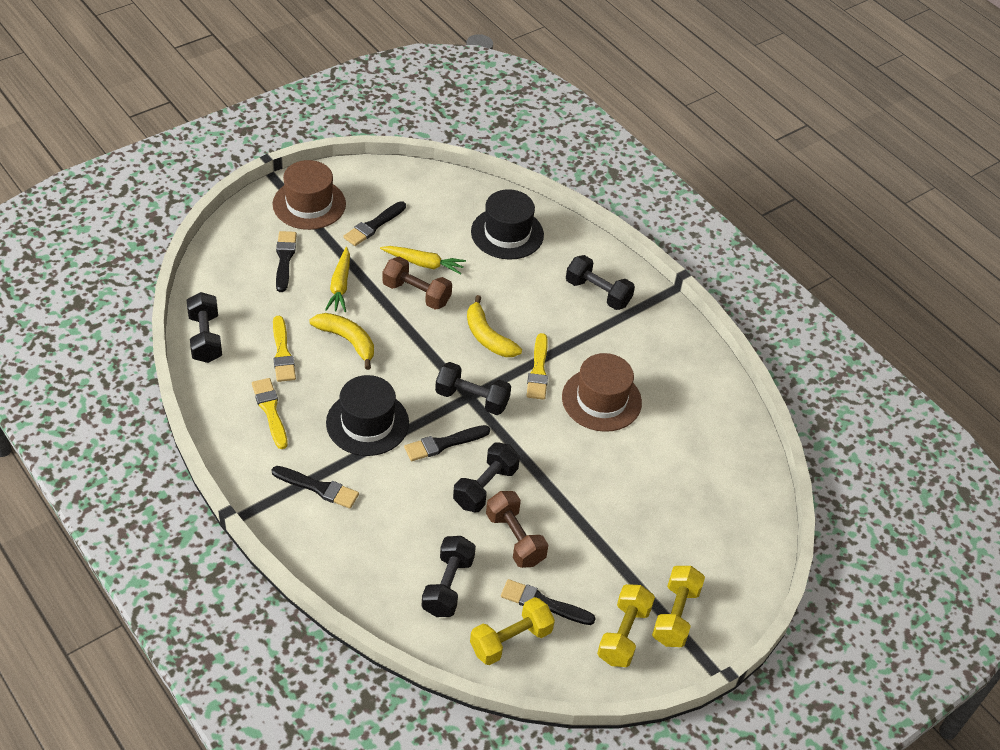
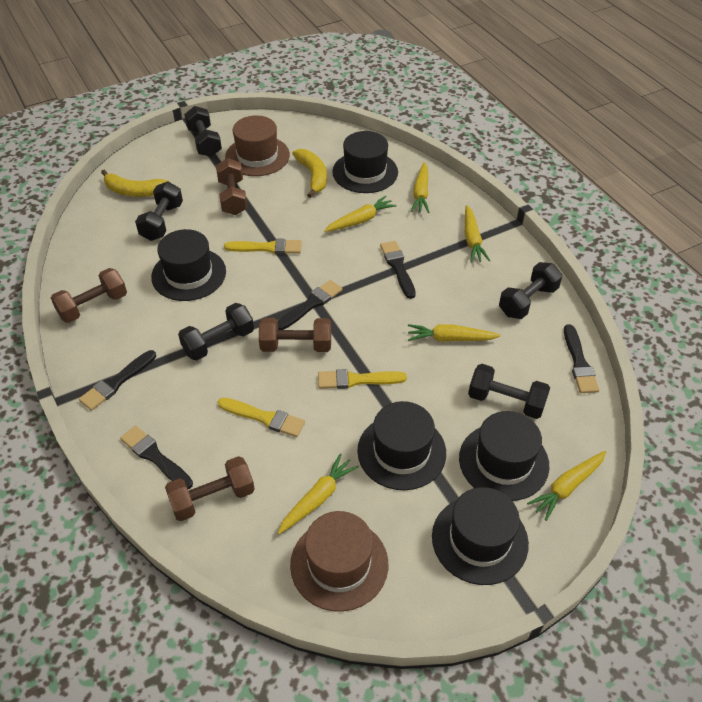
black hat: [326,375,409,456] [471,189,544,260] = 2 -> [151,229,226,301] [332,131,398,193] [357,401,446,490] [432,487,529,585] [459,411,549,501] = 5
brown dumbbell: [382,257,452,310] [486,491,548,568] = 2 -> [51,268,127,323] [165,456,255,521] [216,158,247,215] [259,318,331,352] = 4
yellow carrot: [325,247,350,312] [380,246,466,275] = 2 -> [278,453,359,534] [324,196,397,232] [408,324,501,342] [411,162,430,213] [465,205,490,262] [527,451,606,521] = 6
yellow dumbbell: [470,597,555,665] [597,584,655,667] [652,566,705,647] = 3 -> none = 0

